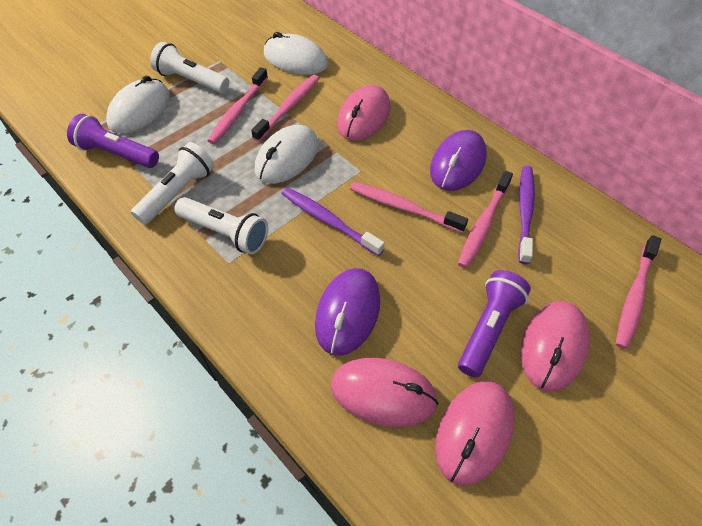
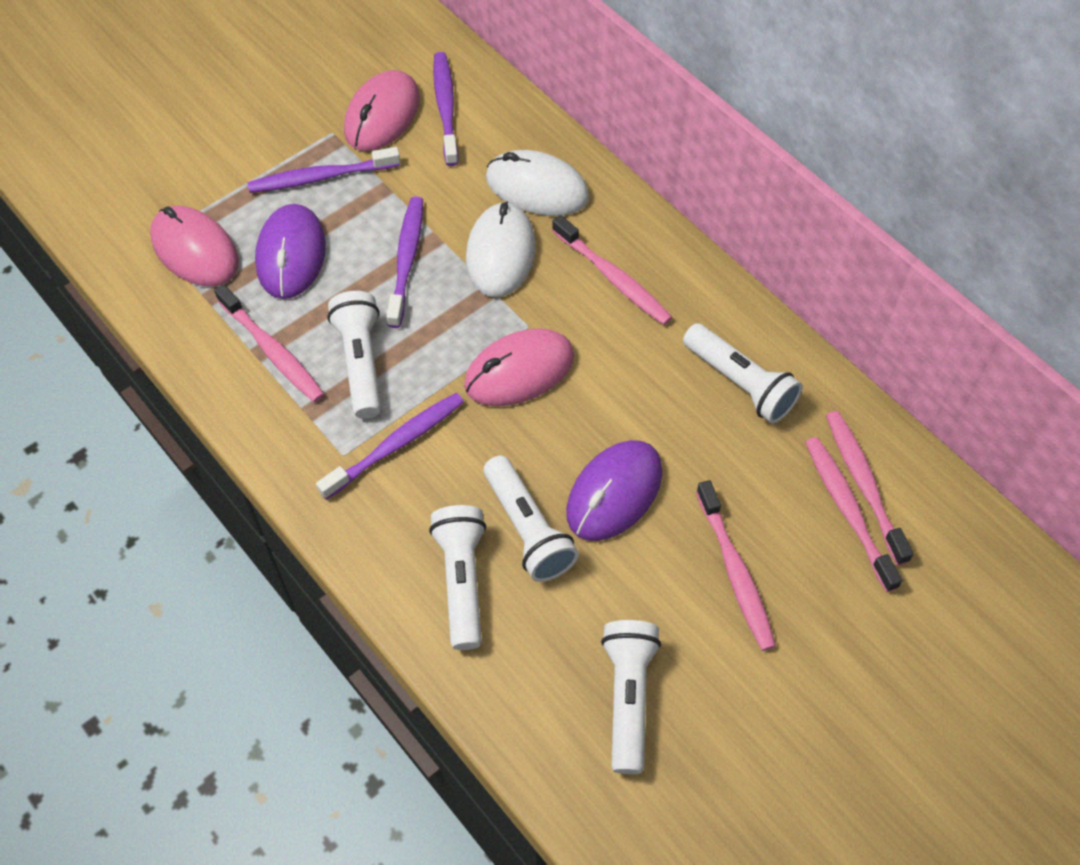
pink mouse: [331,358,439,427] [337,85,390,141] [435,381,515,486] [520,301,590,392] = 4 -> [150,206,239,287] [344,70,420,151] [464,328,574,406] = 3
purple flashlight: [67,114,159,168] [458,270,531,378] = 2 -> none = 0
purple toothbrush: [282,187,385,256] [518,166,535,264] = 2 -> [247,147,400,193] [316,393,464,500] [386,196,423,328] [433,52,458,166] = 4
white flashlight: [131,142,215,225] [150,42,229,93] [174,197,268,255] = 3 -> [327,291,381,419] [429,505,486,650] [483,455,579,582] [601,620,661,774] [683,323,803,424] = 5
white mouse: [106,76,170,133] [255,125,318,184] [264,32,328,75] = 3 -> [466,202,536,297] [486,150,589,216] = 2

